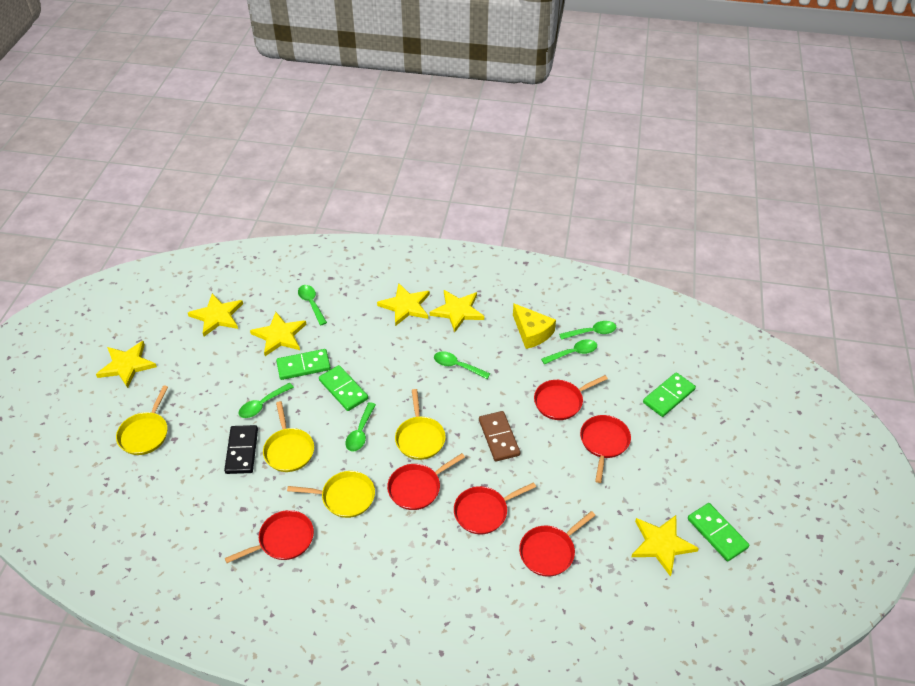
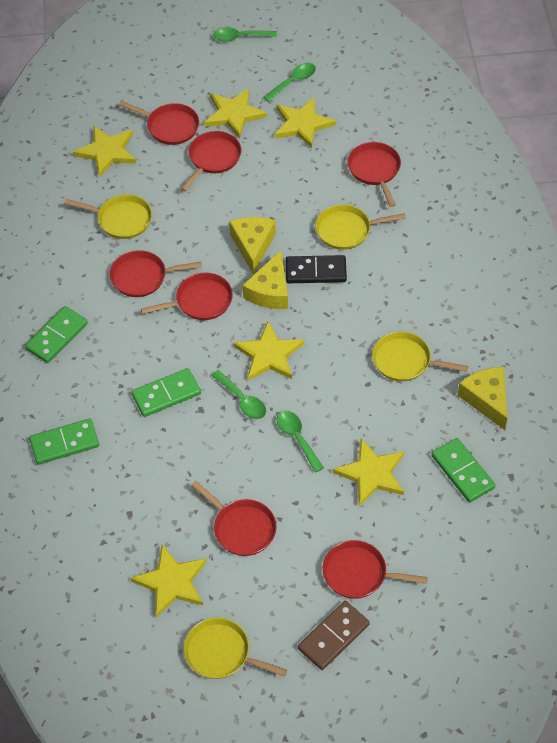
green spoon: [239,383,294,418] [298,285,327,326] [345,402,376,451] [434,351,490,379] [541,339,597,364] [559,321,617,340] = 6 -> [211,370,266,419] [213,27,277,42] [263,63,316,102] [277,411,324,473] = 4
red pan: [225,510,314,563] [387,453,465,510] [454,482,536,534] [519,511,596,577] [534,375,608,420] [580,415,631,483] = 6 -> [110,250,202,297] [119,101,199,145] [141,273,233,320] [181,131,241,191] [191,481,277,556] [323,540,428,599] [348,142,401,207] = 7
yellow cheese: [513,303,556,349] = 1 -> [229,217,276,275] [242,250,288,309] [458,367,507,430] = 3

